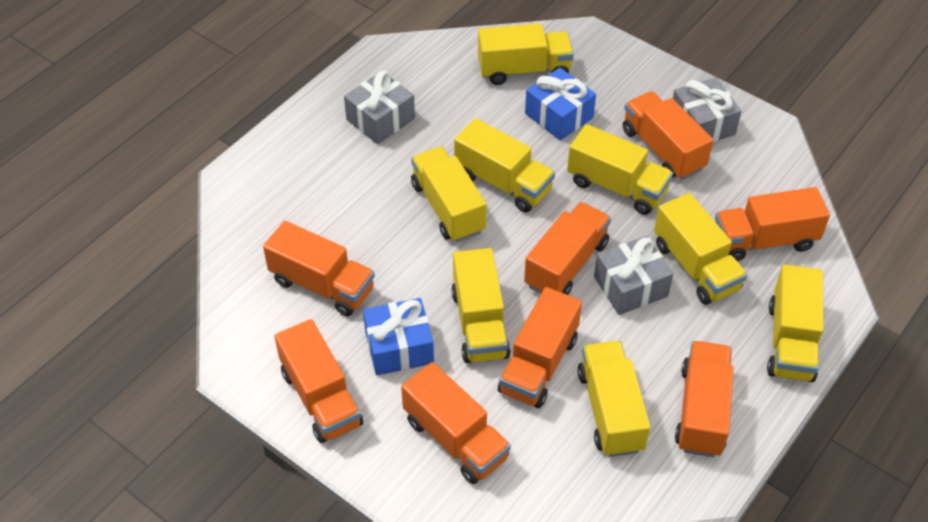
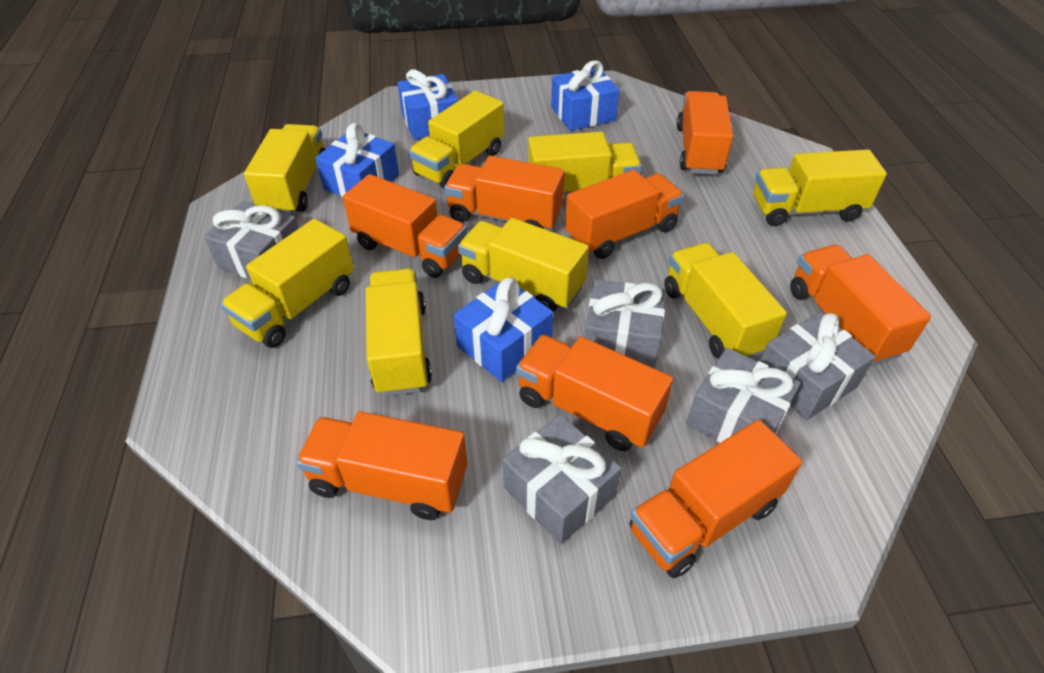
blue gift: [363,298,434,375] [525,68,596,140] = 2 -> [315,123,399,197] [397,69,458,139] [453,278,553,382] [551,60,619,131] = 4
grey gift: [344,70,415,144] [594,236,673,315] [673,77,742,142] = 3 -> [204,201,299,279] [503,414,622,544] [584,279,666,368] [686,348,801,443] [760,313,876,420] = 5

